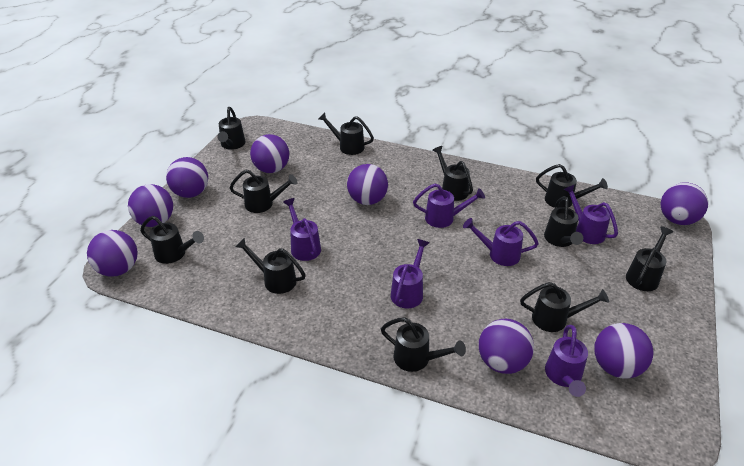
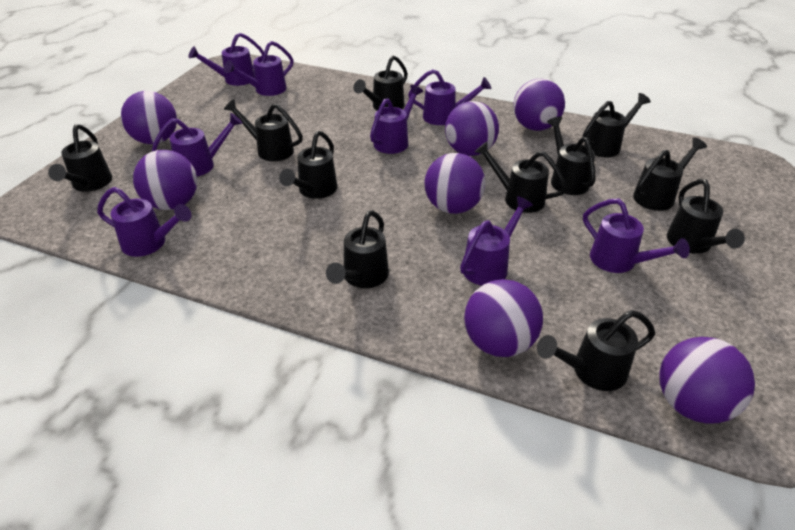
purple ball: [87,230,138,276] [128,184,173,227] [166,157,208,198] [250,134,289,173] [347,164,388,205] [479,319,534,374] [594,323,653,379] [661,182,708,225] = 8 -> [121,91,177,144] [133,150,197,210] [425,153,485,214] [445,101,499,156] [464,279,543,357] [513,79,565,131] [659,337,755,424] = 7
purple watering can: [283,198,321,261] [391,239,429,308] [413,184,485,228] [463,218,539,266] [545,325,588,397] [563,184,618,244] = 6 -> [97,187,192,257] [152,113,243,176] [189,33,264,86] [224,41,294,96] [370,85,423,154] [408,69,491,125] [460,196,533,286] [583,199,690,273] = 8

